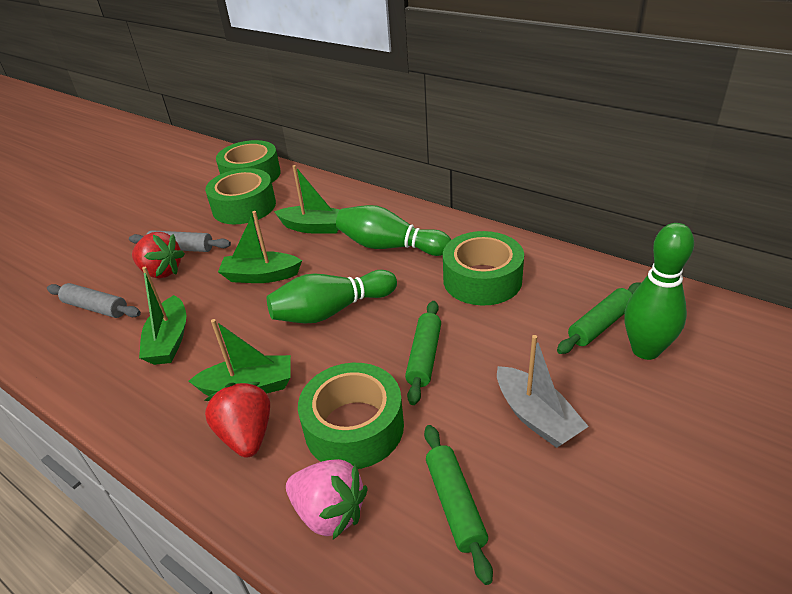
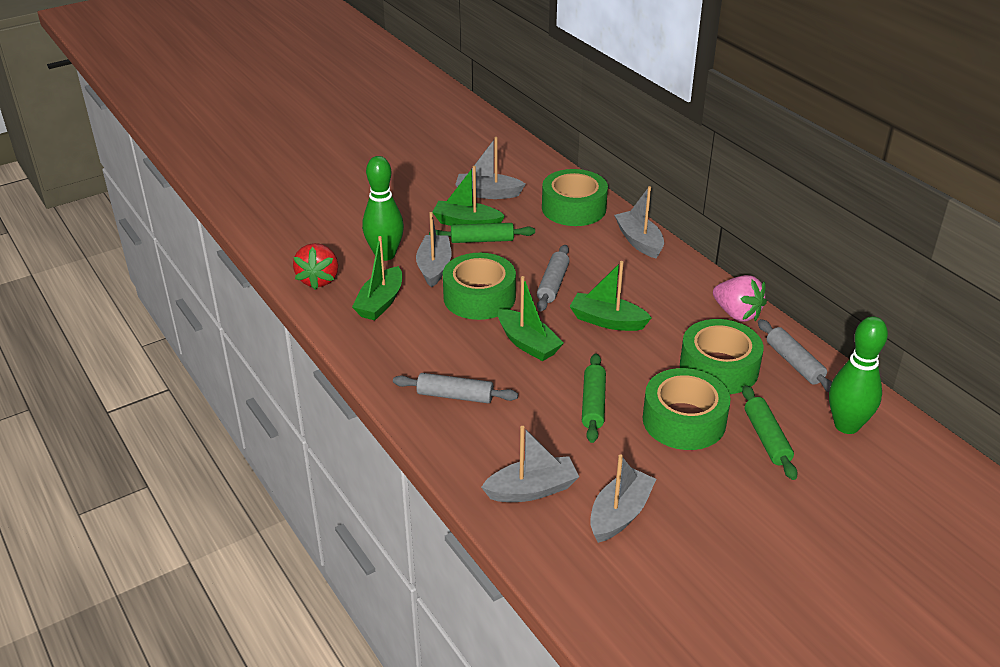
green bowling pin: [267,270,397,324] [336,205,451,256] [624,223,694,360] = 3 -> [362,156,404,261] [829,316,888,434] = 2
grey boat: [497,335,589,448] = 1 -> [416,212,452,288] [455,137,525,199] [481,426,579,502] [590,454,656,543] [614,186,664,259] = 5
grey rolling pin: [47,283,141,318] [129,230,231,252] = 2 -> [393,373,518,403] [537,245,570,311] [758,319,832,393] = 3
red strawberry: [132,232,185,278] [205,382,270,458] = 2 -> [293,243,338,290] = 1

